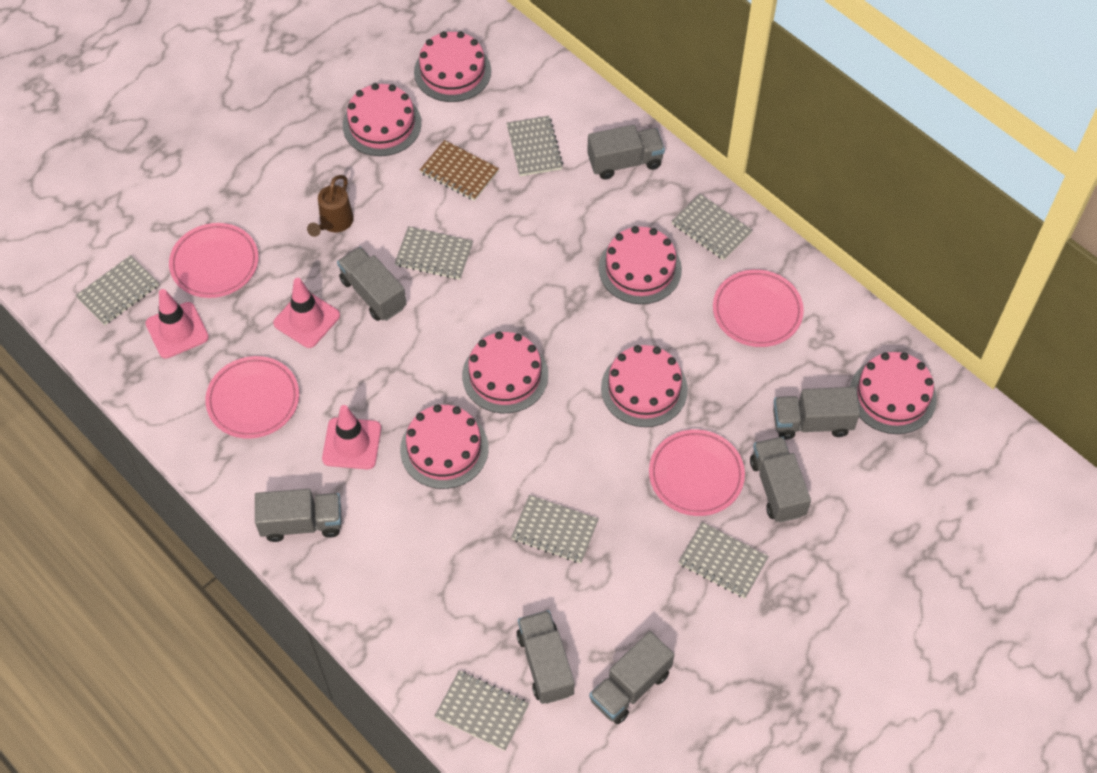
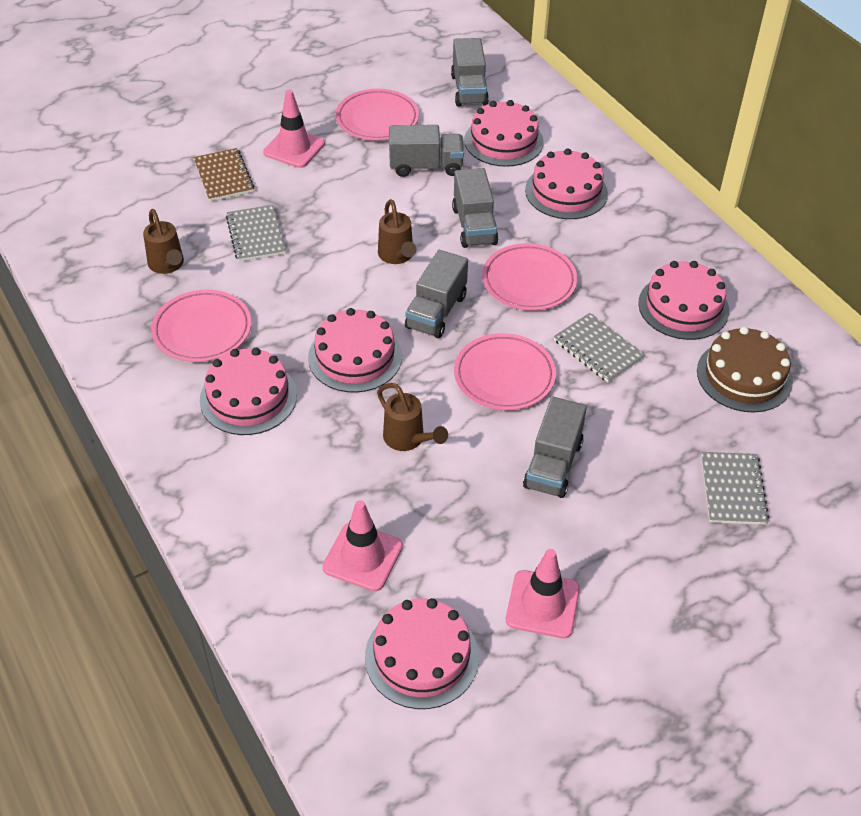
brown cake: none = 0 -> [697,327,793,412] = 1
brown watering can: [307,175,354,237] = 1 -> [143,209,184,274] [377,383,448,451] [378,199,416,264] = 3
grey notebook: [75,255,159,325] [395,226,473,280] [435,670,529,751] [506,116,563,176] [511,495,599,563] [672,194,752,260] [678,522,769,598] = 7 -> [226,205,286,262] [554,313,645,383] [701,452,769,525] = 3
grey truck: [255,489,342,542] [337,247,407,321] [516,610,575,704] [587,125,665,179] [589,631,675,724] [750,436,811,522] [773,387,860,440] = 7 -> [389,125,464,177] [405,250,468,338] [451,38,489,107] [452,168,498,248] [523,397,587,498] = 5
pink cake: [343,83,422,156] [400,404,489,489] [414,31,491,102] [462,332,548,413] [599,226,682,304] [601,345,688,427] [850,352,937,434] = 7 -> [200,348,297,435] [308,308,402,393] [365,598,479,709] [464,100,544,167] [525,148,608,219] [638,261,729,340] = 6

